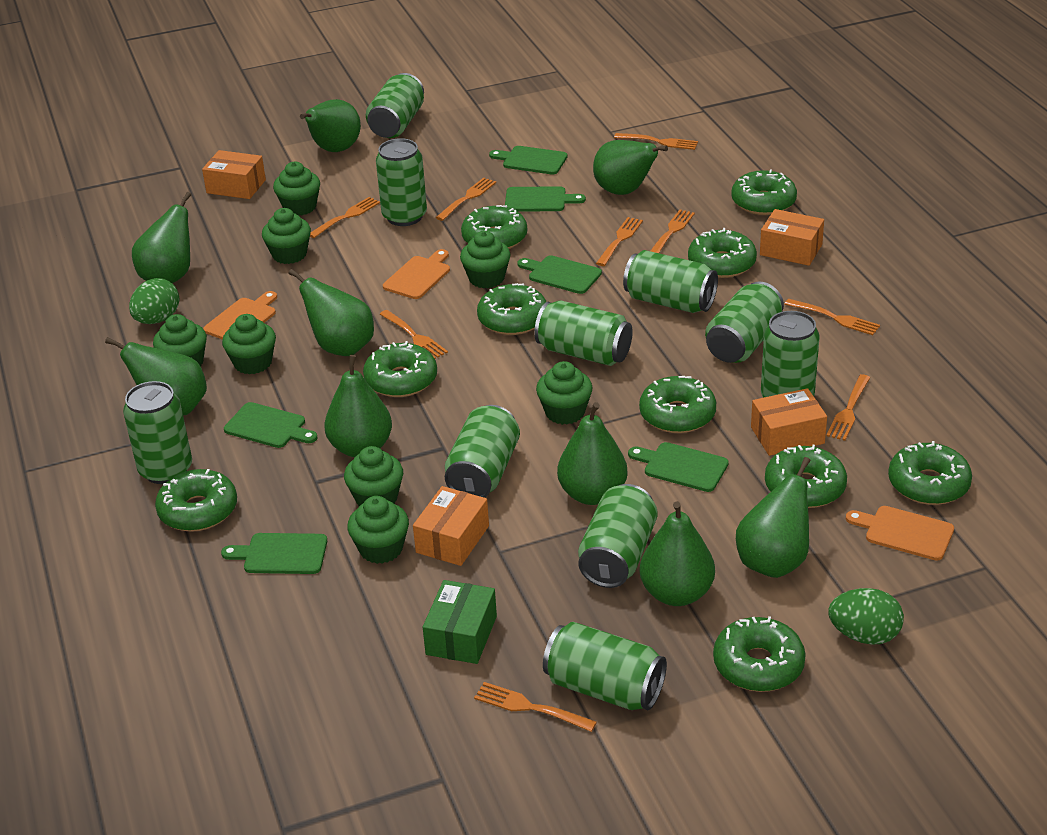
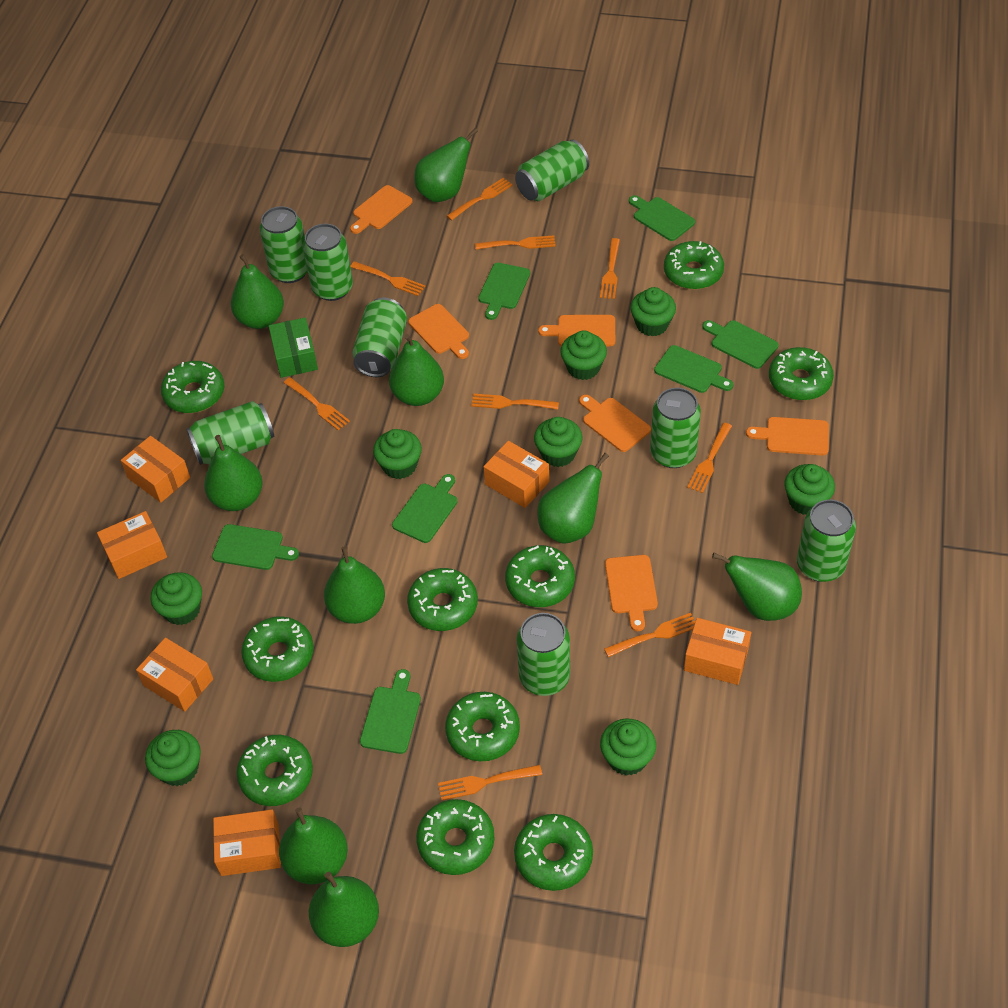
green can: [123,381,192,484] [366,73,424,138] [376,138,427,226] [445,405,520,498] [534,300,633,366] [543,622,667,710] [578,484,658,588] [623,250,718,313] [705,281,784,363] [761,311,820,398] = 10 -> [186,401,274,465] [260,206,308,283] [303,224,353,301] [352,297,407,377] [515,139,589,201] [517,613,570,696] [650,388,701,468] [797,500,856,582] = 8
green cutting board: [221,533,327,574] [224,402,317,448] [489,146,568,174] [505,186,586,211] [517,255,602,294] [628,442,729,492] = 6 -> [212,524,299,570] [360,669,421,754] [392,474,457,543] [478,263,530,320] [629,195,695,241] [654,345,734,393] [702,320,779,369] = 7
green egg: [129,278,180,324] [828,588,904,645] = 2 -> none = 0
orange box: [202,150,266,199] [413,486,489,566] [751,388,827,456] [760,209,824,266] = 4 -> [97,511,167,579] [121,436,190,503] [136,638,213,712] [213,809,281,876] [484,441,549,508] [684,618,751,685] = 6
orange cutting board: [203,291,277,340] [383,249,450,299] [846,506,954,561] = 3 -> [350,185,413,234] [408,304,469,359] [538,315,615,346] [579,395,651,452] [605,555,658,631] [746,417,829,456] = 6

